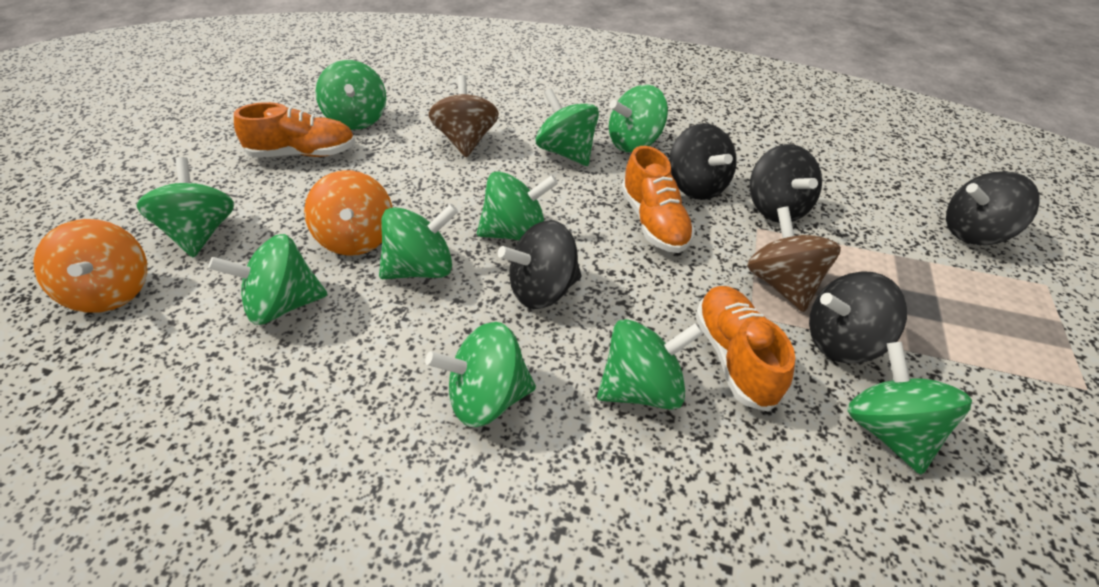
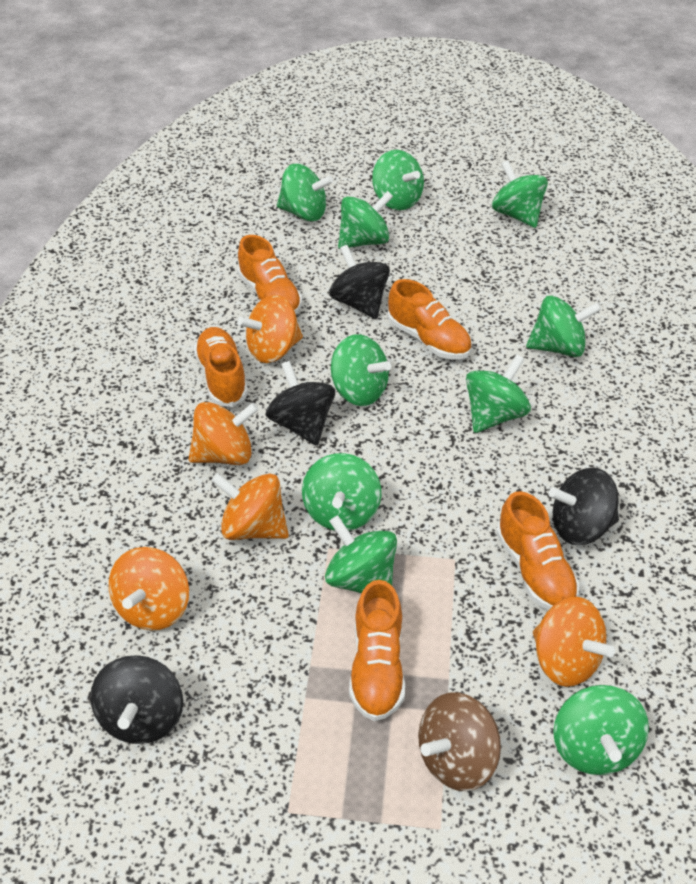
black spinning top: [498,220,582,309] [669,123,737,200] [750,144,822,223] [809,271,907,364] [946,171,1040,245] = 5 -> [90,655,183,744] [266,361,335,446] [329,245,390,319] [548,467,619,545] = 4
brown spinning top: [429,75,499,157] [747,207,841,312] = 2 -> [418,692,501,791] = 1
orange shoe: [234,102,356,158] [621,146,695,253] [695,286,795,412] = 3 -> [194,327,248,407] [237,235,302,314] [349,580,405,721] [387,279,471,359] [496,491,579,610] = 5
orange spinning top: [33,219,147,313] [304,170,393,256] = 2 -> [109,547,189,631] [189,402,259,465] [211,473,289,540] [237,295,303,363] [533,597,615,687] = 5

